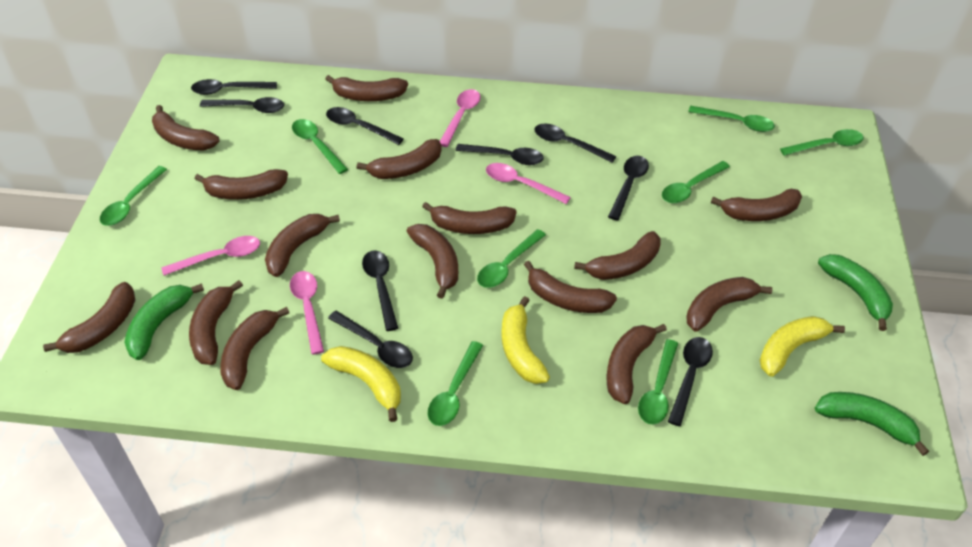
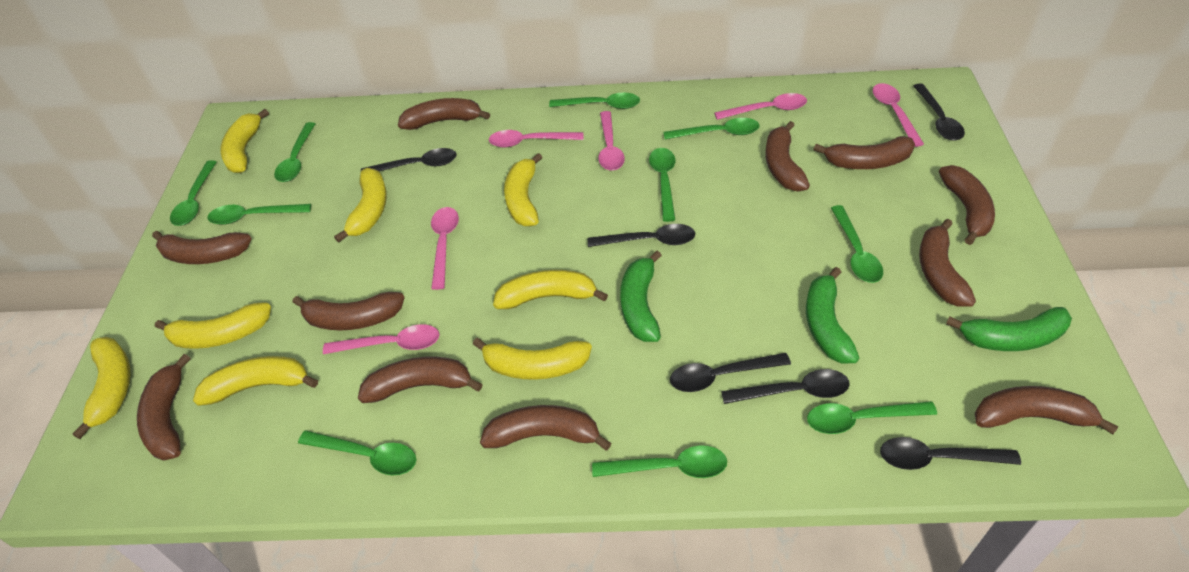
black spoon: [191,79,277,95] [200,97,284,113] [326,107,404,145] [328,311,413,368] [362,251,398,331] [456,144,544,165] [534,123,616,163] [608,156,649,221] [668,337,713,426] = 9 -> [361,148,457,172] [588,224,695,247] [670,353,791,392] [721,369,850,404] [880,437,1021,470] [913,83,965,141] = 6
brown banana: [43,282,135,353] [152,105,220,151] [189,280,243,365] [195,169,288,200] [220,307,290,390] [265,214,340,277] [325,75,408,101] [357,139,442,179] [407,224,458,299] [422,202,517,234] [524,261,617,313] [574,231,660,280] [607,324,667,404] [686,277,772,331] [711,189,802,221] = 15 -> [137,354,191,461] [152,231,252,264] [293,292,405,330] [358,357,483,403] [398,98,490,130] [480,405,612,451] [765,121,810,192] [814,136,915,169] [919,219,976,307] [939,165,995,245] [975,386,1119,434] = 11
green spoon: [100,166,167,226] [292,119,348,174] [428,341,483,426] [477,229,546,288] [638,339,678,424] [662,161,730,203] [688,106,775,132] [780,129,864,156] = 8 -> [170,160,217,226] [207,204,311,225] [274,122,315,182] [298,430,416,475] [549,92,640,109] [592,445,727,478] [649,148,676,222] [663,118,760,139] [807,401,937,434] [831,205,883,283] = 10
pink spoon: [161,236,260,276] [290,271,324,355] [440,89,481,147] [486,163,571,204] = 4 -> [323,324,439,354] [431,207,459,290] [489,130,584,147] [598,111,625,171] [714,93,807,120] [873,83,924,147] = 6
yellow banana: [321,346,401,422] [501,296,550,384] [759,316,845,376] = 3 -> [72,337,130,439] [155,302,271,349] [193,356,318,406] [220,109,269,173] [334,168,387,243] [473,338,592,380] [493,270,608,309] [504,153,543,226] = 8

